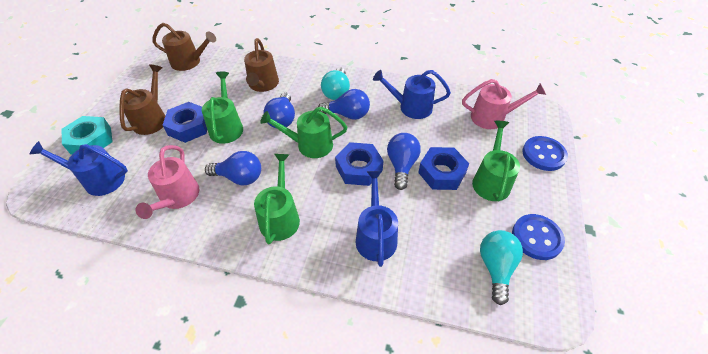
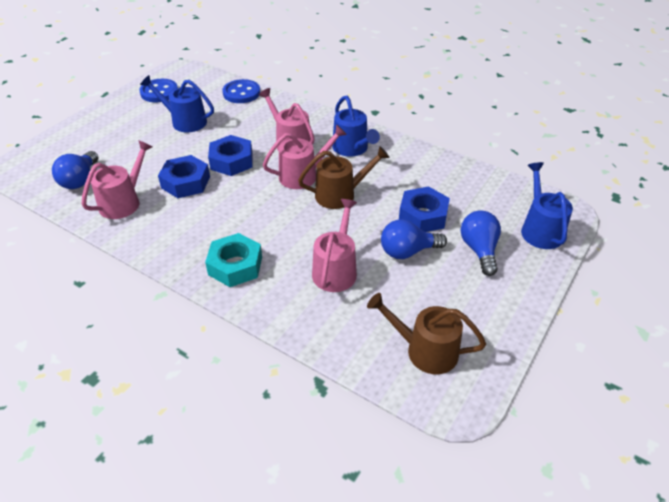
blue light bulb: [205,151,261,185] [264,92,295,129] [318,89,370,120] [387,133,421,190] = 4 -> [52,151,98,189] [381,220,447,259] [461,210,501,276] = 3
brown watering can: [119,64,165,135] [152,23,216,71] [244,38,279,92] = 3 -> [298,146,390,209] [367,293,486,374] = 2
green watering can: [202,72,243,144] [254,154,300,244] [260,107,347,158] [472,121,520,201] = 4 -> none = 0
pink watering can: [136,145,199,219] [462,79,546,129] = 2 -> [82,140,153,219] [259,88,315,151] [263,124,347,189] [312,199,357,292] = 4
turquoise light bulb: [321,67,350,100] [480,230,523,305] = 2 -> none = 0

